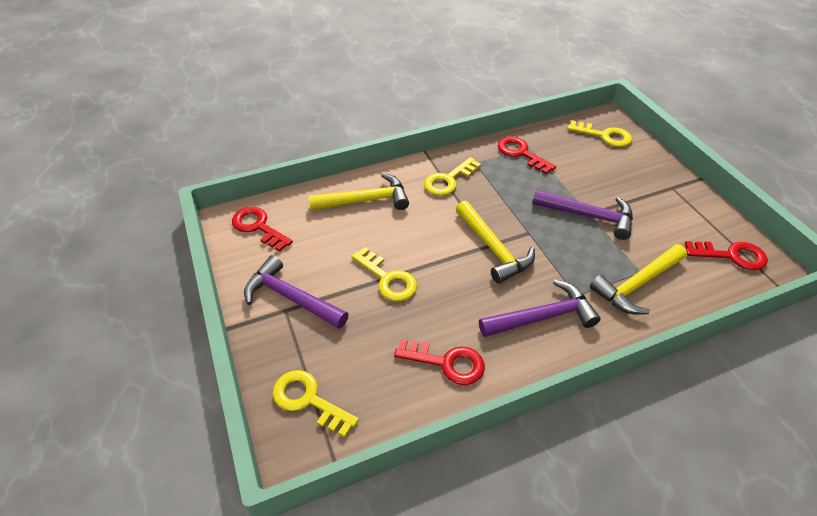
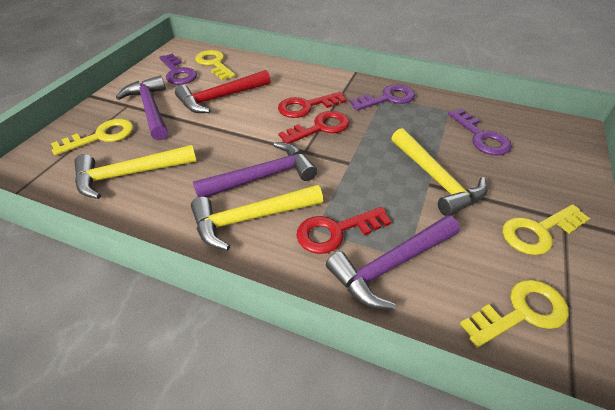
purple key: none = 0 -> [159,54,197,85] [350,85,415,111] [448,109,512,155] = 3
red hammer: none = 0 -> [175,70,271,113] = 1
red key: [232,207,293,252] [394,339,485,385] [498,137,556,174] [685,241,768,270] = 4 -> [278,92,347,118] [278,111,350,143] [296,207,392,254] = 3

